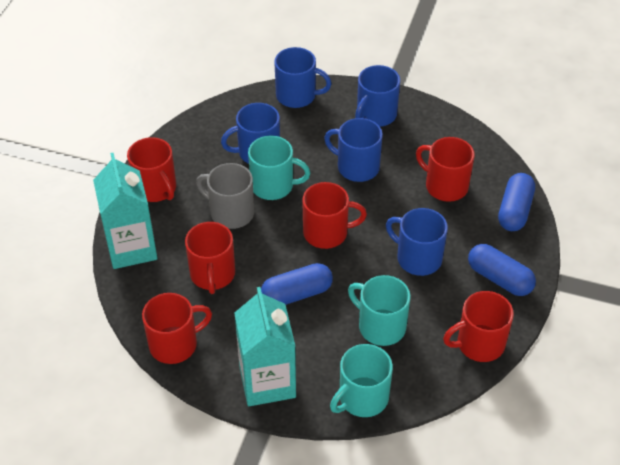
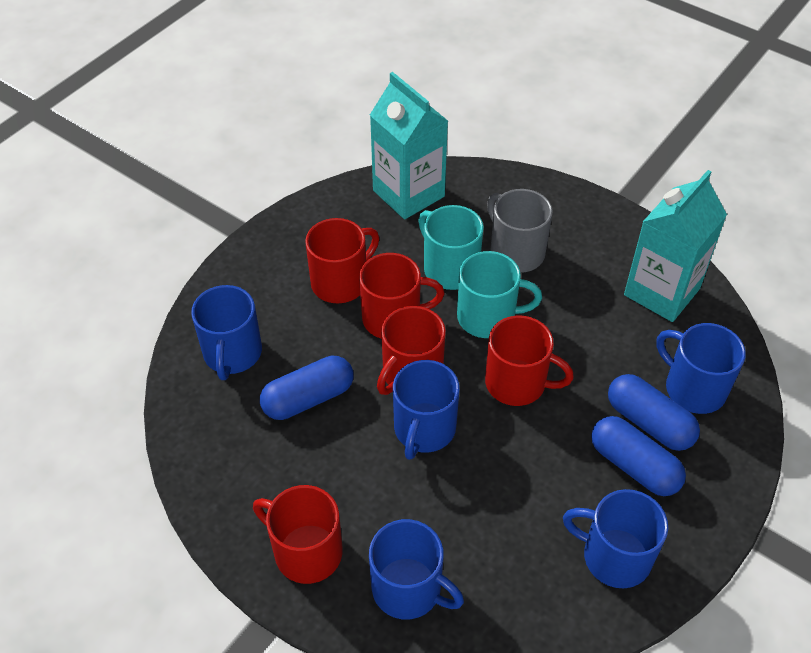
red mug: [127,137,176,202] [142,293,212,364] [185,222,235,294] [302,182,367,249] [416,137,475,202] [443,291,514,362] = 6 -> [253,485,343,584] [305,218,379,303] [359,253,444,339] [377,306,446,395] [485,316,574,406] = 5
turquoise mug: [248,136,310,200] [330,344,393,417] [348,275,411,346] = 3 -> [418,205,484,290] [457,251,542,338] = 2

